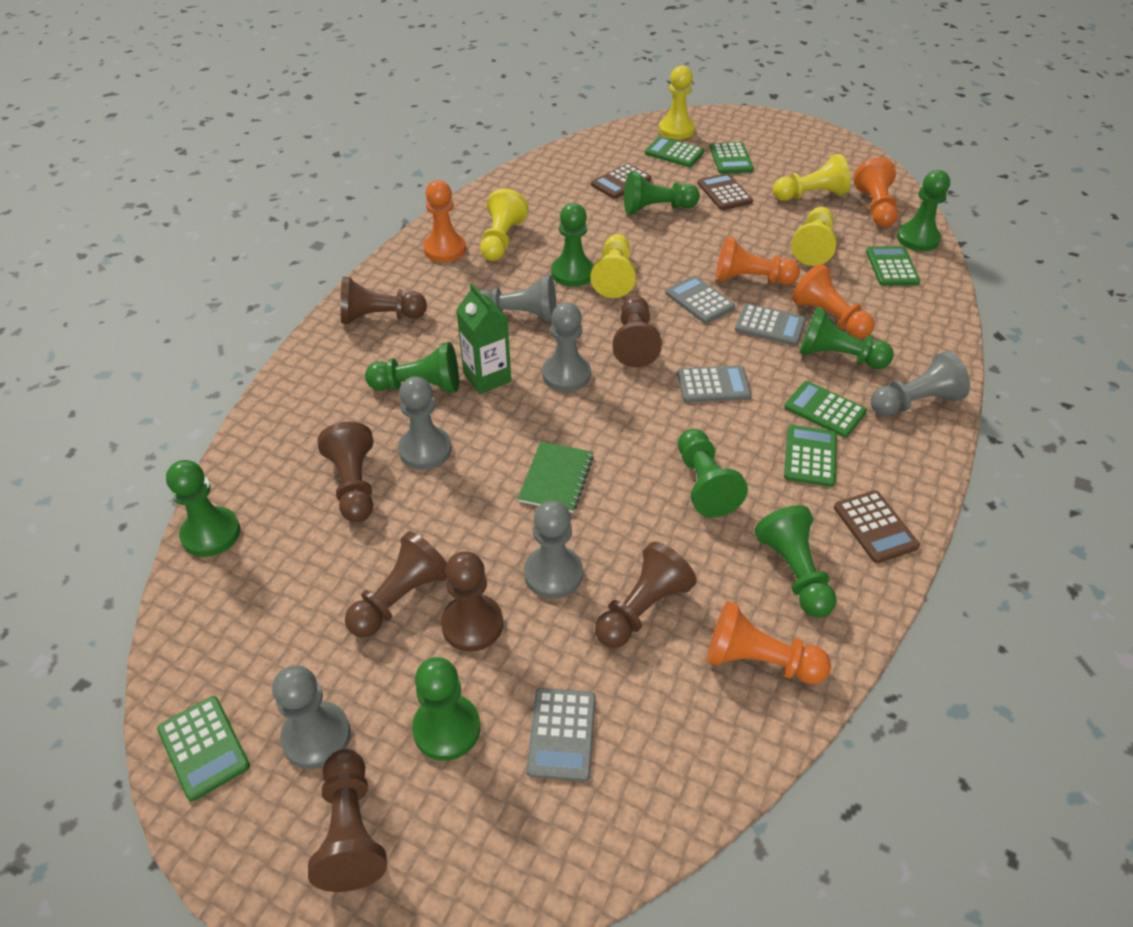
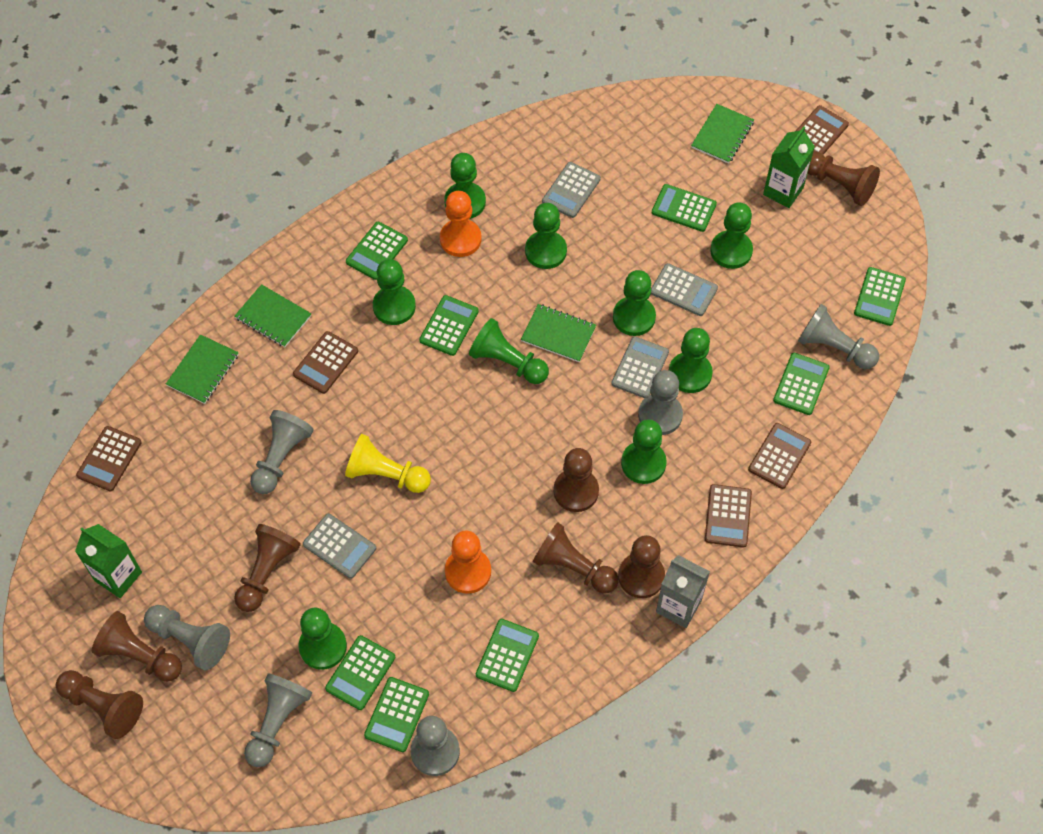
brown calculator: [591,163,652,199] [698,173,753,210] [834,490,920,563] = 3 -> [76,426,142,491] [293,331,358,394] [705,484,752,548] [748,423,811,489] [796,105,849,155] = 5
green calculator: [157,696,250,801] [645,136,704,167] [710,142,754,174] [784,381,867,438] [784,425,837,487] [866,246,920,286] = 6 -> [325,635,395,710] [346,222,408,280] [364,677,429,752] [419,295,479,356] [476,619,539,692] [652,184,717,232] [773,353,830,415] [854,267,906,326] = 8
green carton: [456,283,511,394] = 1 -> [75,524,142,598] [763,126,815,208] = 2
green notebook: [518,441,594,513] = 1 -> [166,334,239,404] [234,284,311,347] [521,304,596,362] [691,104,754,164] = 4
grey carton: none = 0 -> [656,555,710,628] = 1
orange pawn: [423,180,466,262] [707,601,831,684] [716,236,800,285] [792,264,875,339] [854,158,898,227] = 5 -> [440,191,481,257] [445,530,491,594] = 2
yellow pawn: [480,188,529,261] [590,234,636,298] [659,66,695,140] [773,154,850,201] [791,207,836,266] = 5 -> [345,434,431,493] = 1

